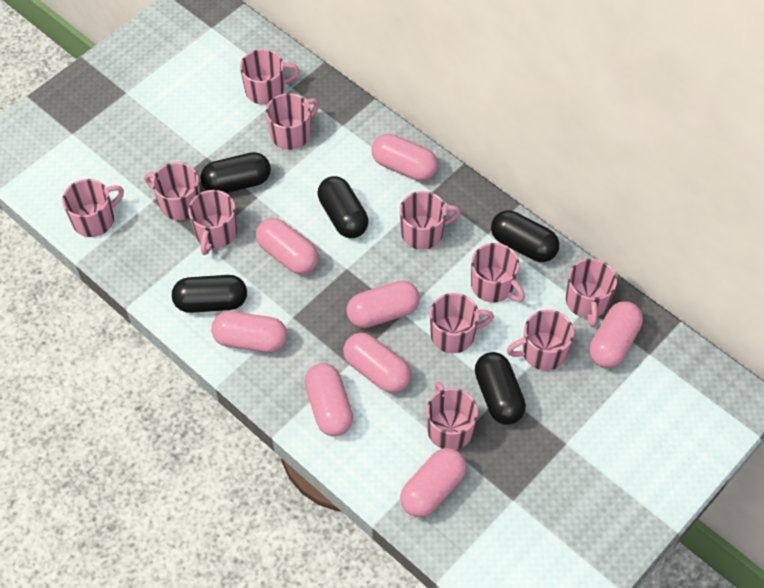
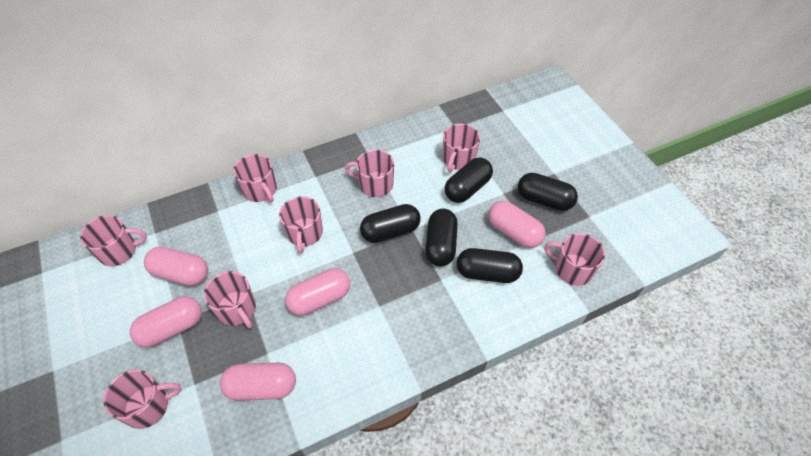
pink capsule: [211,311,287,353] [256,218,318,274] [304,363,353,436] [343,333,411,393] [347,280,420,328] [372,134,438,181] [400,448,466,517] [589,301,643,368] = 8 -> [130,296,202,347] [144,246,208,286] [220,363,296,401] [285,268,350,316] [488,201,546,248] = 5
pink mug: [62,179,124,237] [144,162,200,220] [188,190,237,255] [240,49,300,105] [266,93,319,150] [400,191,460,250] [427,382,478,450] [430,293,494,353] [471,243,525,302] [507,310,574,370] [566,258,617,327] = 11 -> [80,215,147,266] [103,370,181,429] [204,271,256,328] [233,154,277,202] [279,196,323,253] [345,150,394,197] [443,124,480,172] [544,233,605,286] = 8

